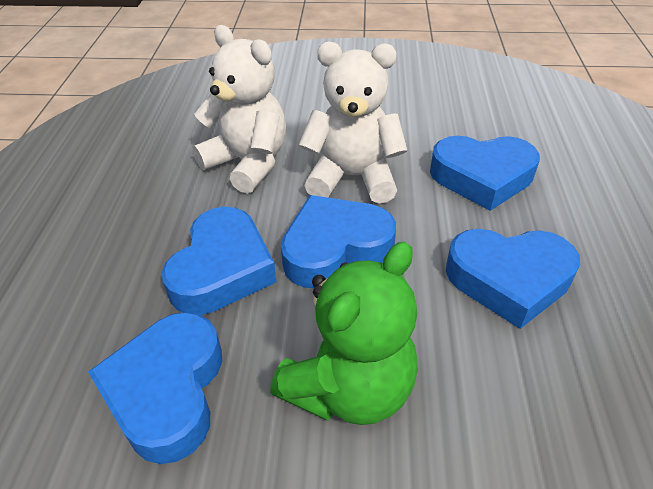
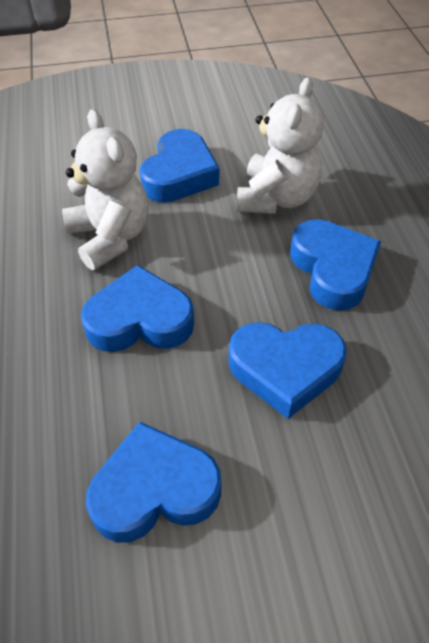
green teddy bear: [270,242,418,425] = 1 -> none = 0

